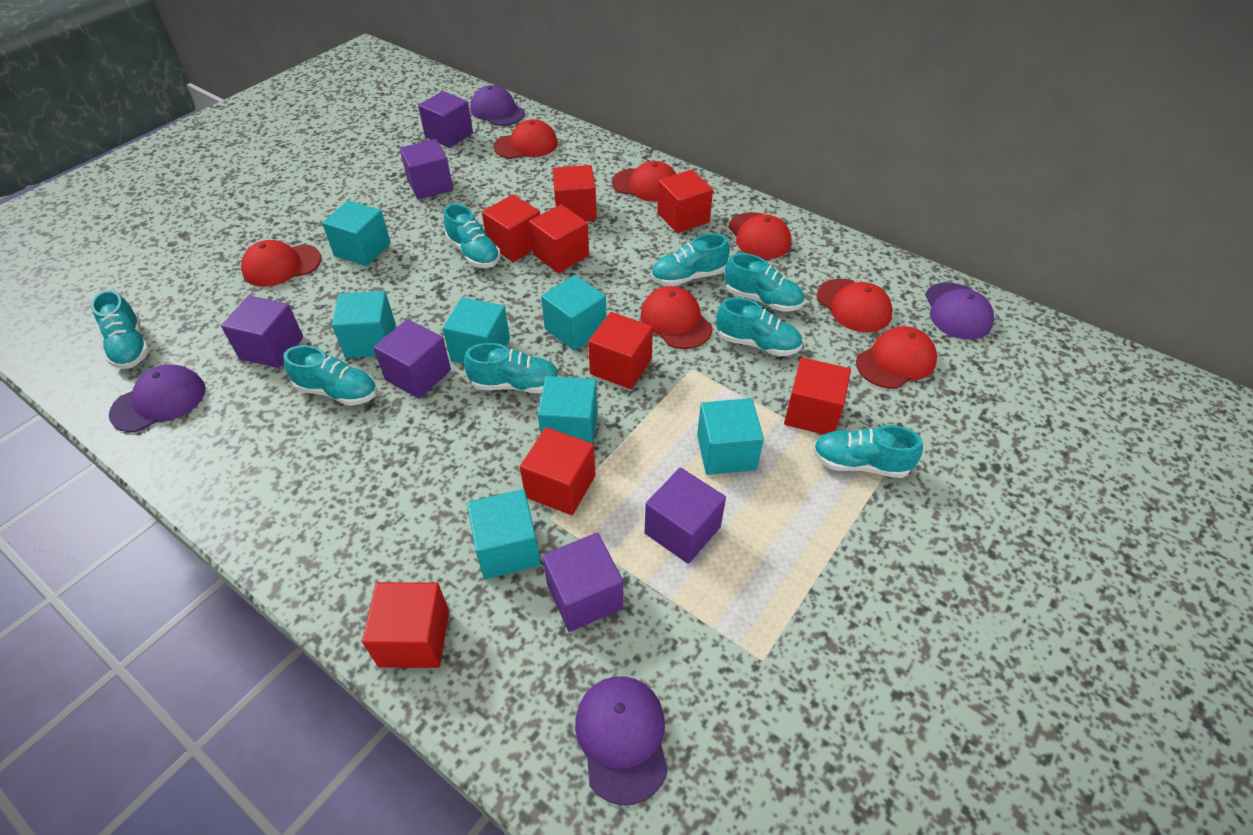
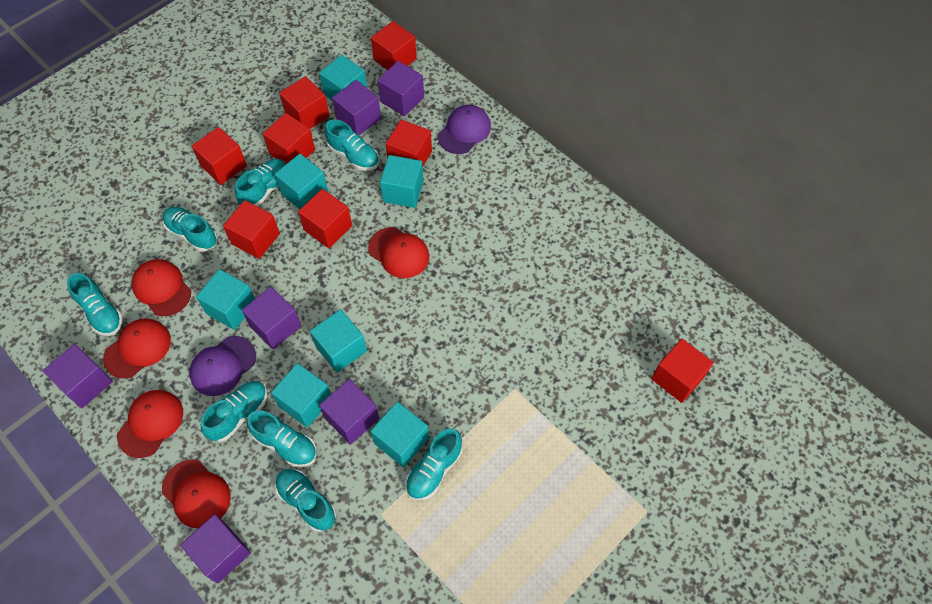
purple cap: [109,364,206,432] [470,85,525,126] [575,676,668,805] [925,282,994,340] = 4 -> [189,336,256,396] [438,105,491,154] = 2
red cap: [241,240,321,287] [493,119,558,159] [612,161,676,202] [641,286,712,349] [729,212,792,259] [817,279,893,332] [856,326,937,389] = 7 -> [103,319,171,379] [117,390,183,458] [131,259,191,316] [162,459,231,528] [368,227,429,278] = 5

